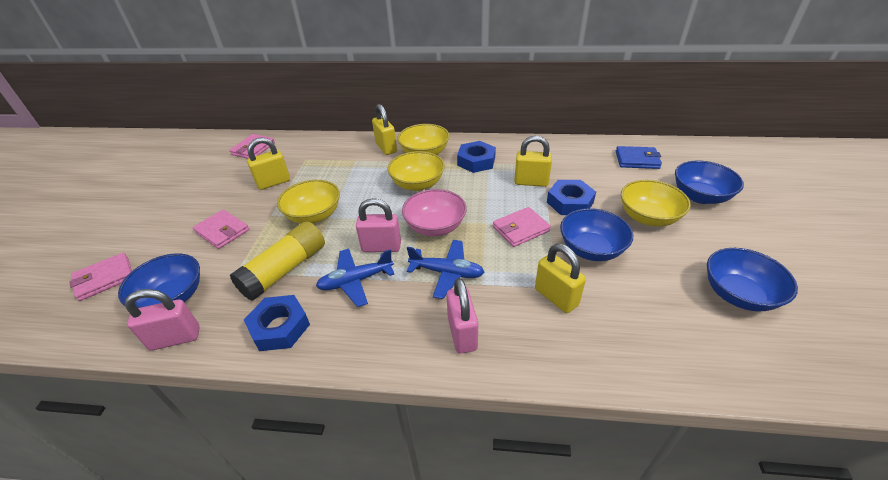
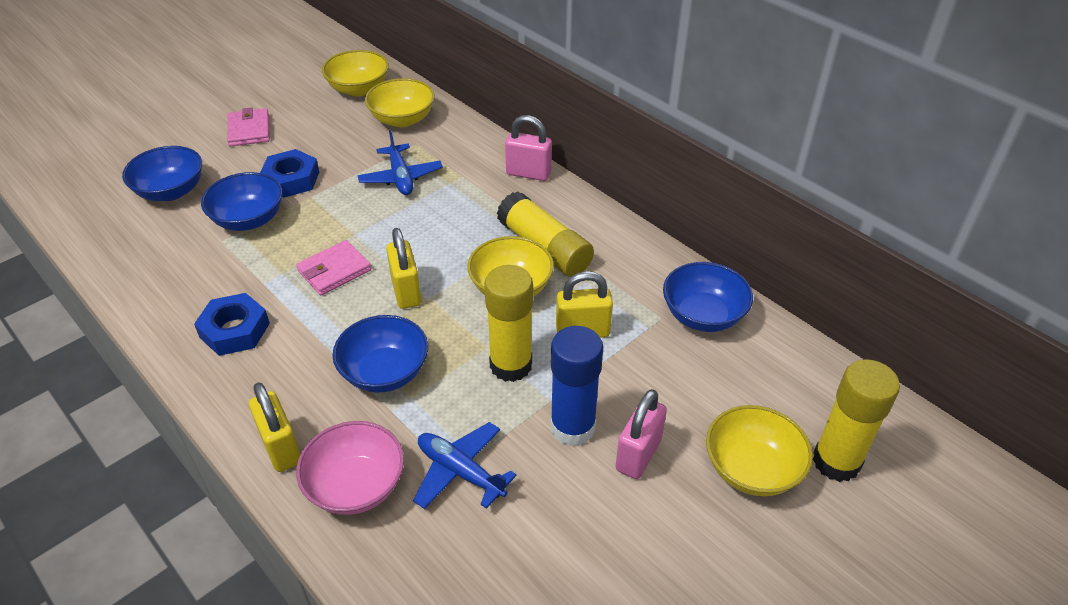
blue glue stick: none = 0 -> [551,326,603,446] = 1
blue nut: [244,295,310,351] [457,141,496,173] [547,180,596,215] = 3 -> [194,293,270,356] [260,149,319,198] = 2
blue wallet: [616,146,662,169] = 1 -> none = 0
pink padlock: [125,289,200,351] [356,198,401,252] [447,278,478,354] = 3 -> [505,115,552,181] [615,389,667,479] = 2
pink wallet: [69,253,132,301] [193,210,249,249] [229,134,275,159] [493,207,551,247] = 4 -> [227,108,270,146] [296,240,371,295] = 2
yellow glue stick: [230,222,325,301] = 1 -> [484,265,533,382] [497,191,594,277] [813,359,900,482] = 3
yellow padlock: [247,137,290,190] [372,104,397,155] [514,135,552,187] [535,244,586,313] = 4 -> [249,382,301,472] [386,228,421,309] [556,271,613,338] = 3

